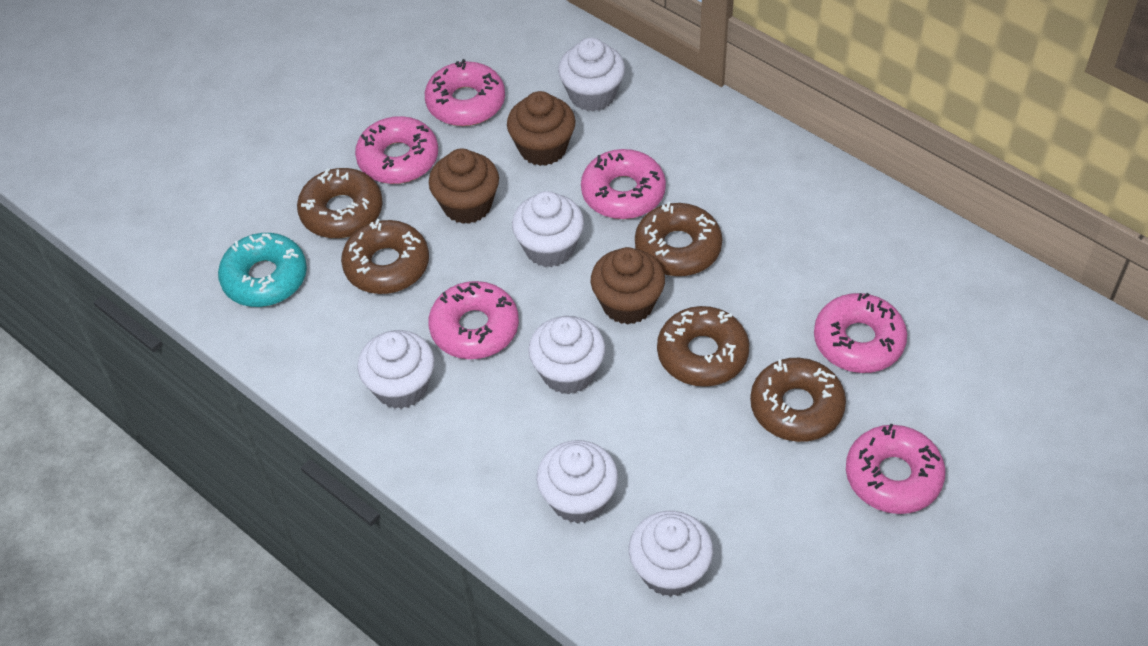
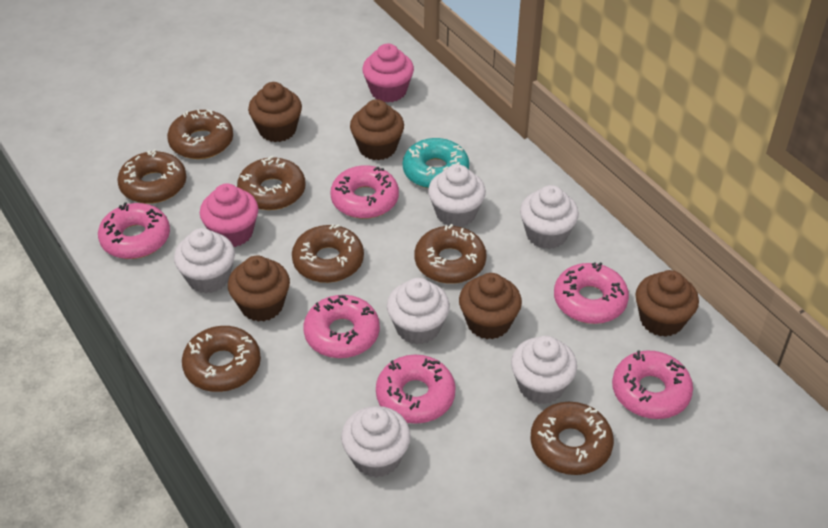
brown cupcake: [429,149,499,224] [507,91,576,166] [591,247,665,324] = 3 -> [228,256,290,322] [248,82,302,142] [350,99,404,160] [459,273,522,339] [635,270,699,337] = 5
brown donut: [297,168,383,238] [341,219,429,294] [635,202,722,276] [657,306,749,387] [750,358,846,442] = 5 -> [117,149,187,204] [167,109,233,159] [182,326,261,392] [237,156,305,210] [292,224,364,283] [415,224,486,284] [530,402,614,475] = 7
pink cupcake: none = 0 -> [200,184,258,247] [362,44,414,102] = 2

